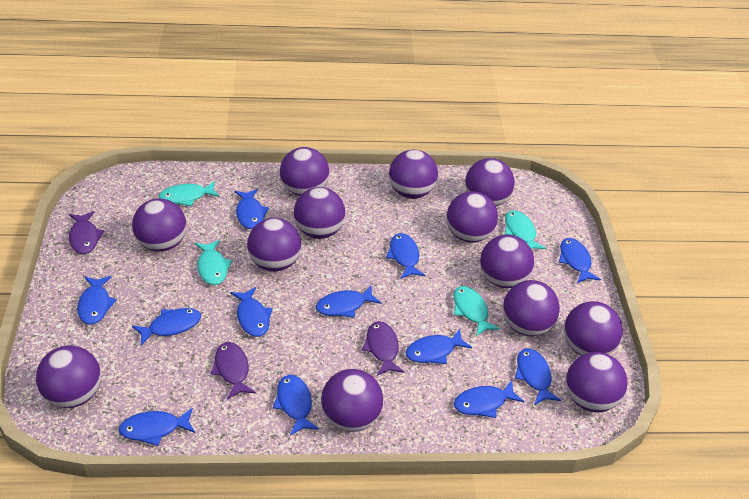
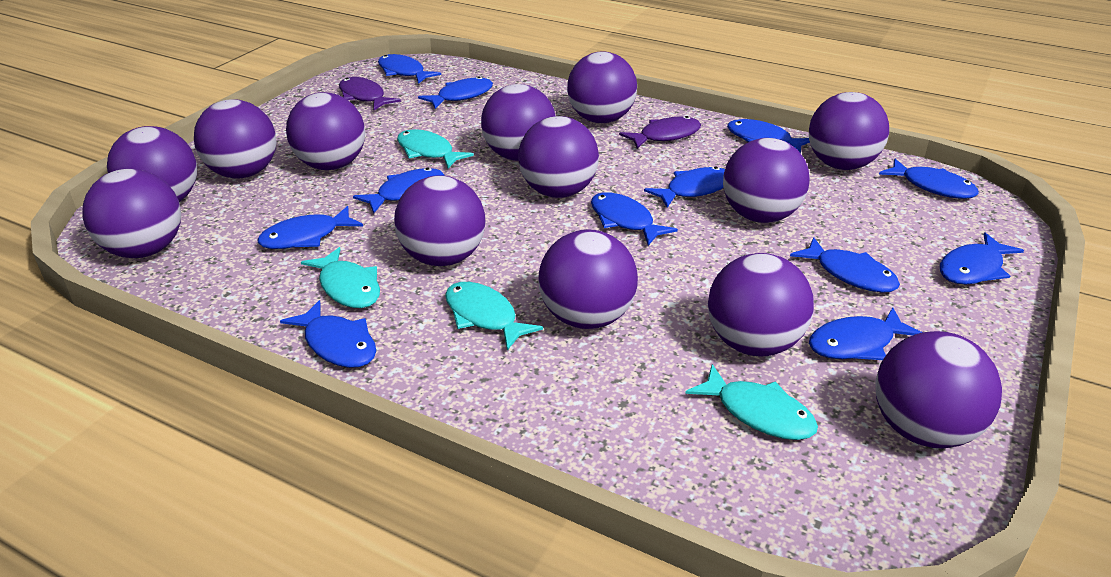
purple fish: [69,211,104,254] [210,342,256,400] [362,321,404,376] = 3 -> [339,77,401,110] [619,116,701,149] = 2

